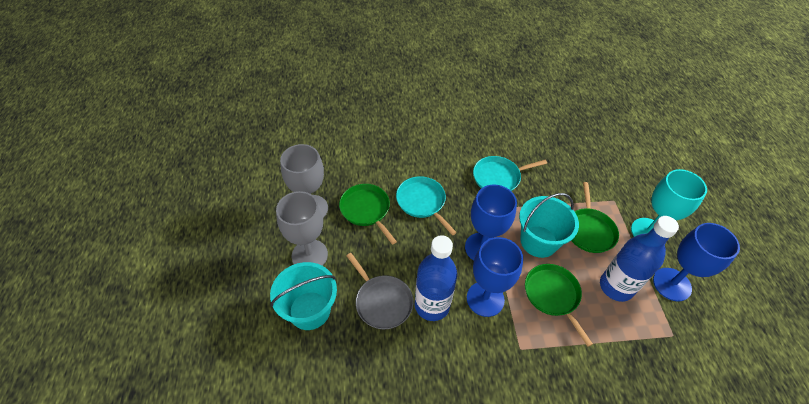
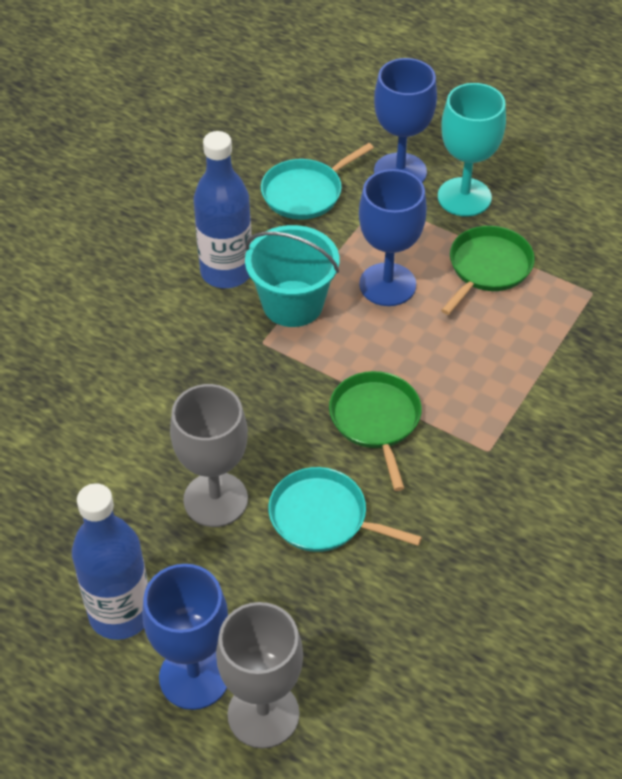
green pan: [339,184,397,245] [525,264,593,347] [571,182,619,253] = 3 -> [329,371,422,491] [441,226,535,315] = 2
grey pan: [347,253,414,329] = 1 -> none = 0
turquoise bucket: [270,262,337,330] [519,193,579,258] = 2 -> [245,225,339,327] = 1

